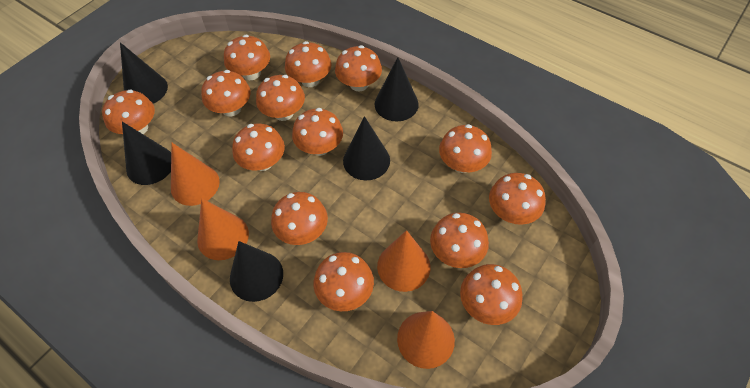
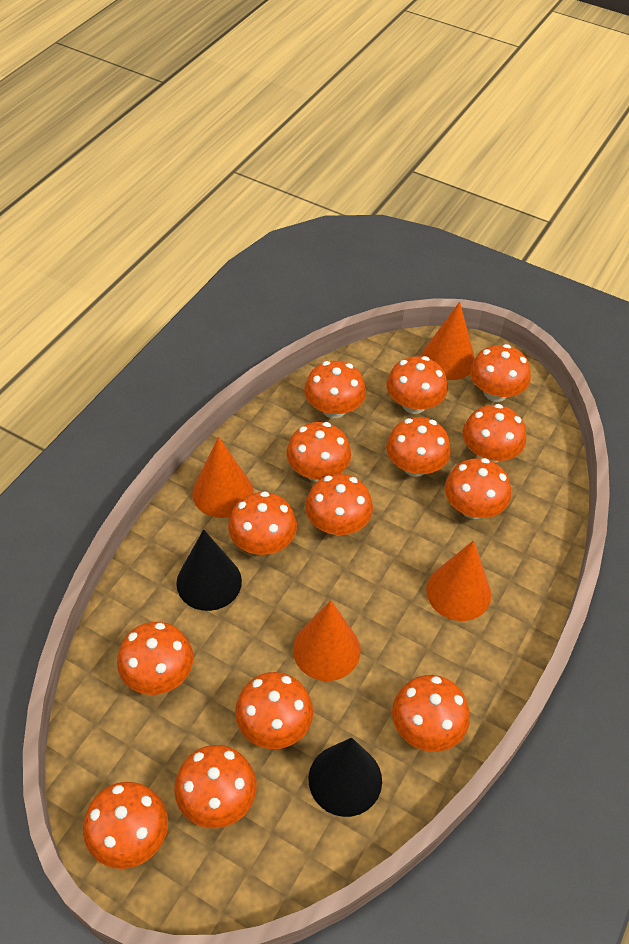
black cone: [120,42,168,104] [122,122,171,185] [230,241,283,302] [343,116,390,180] [375,57,419,121] = 5 -> [176,529,242,611] [309,738,382,817] = 2

